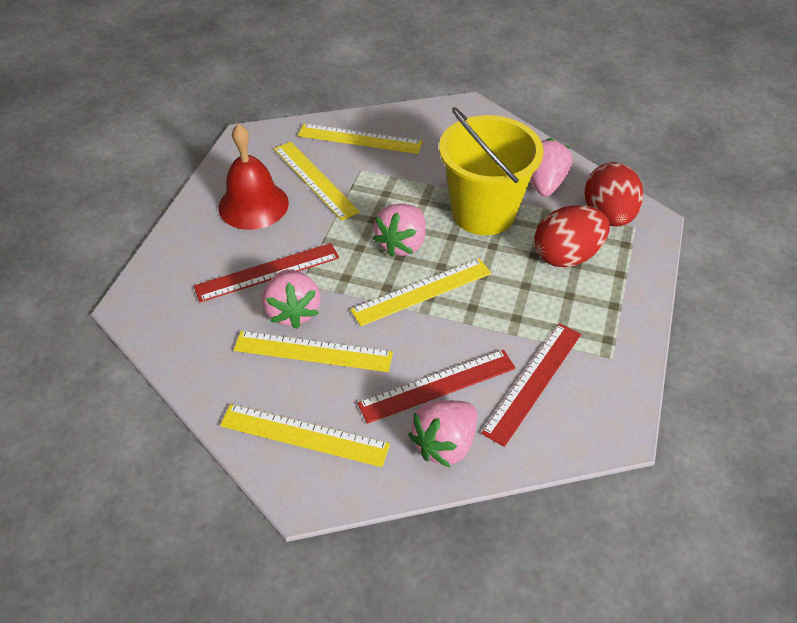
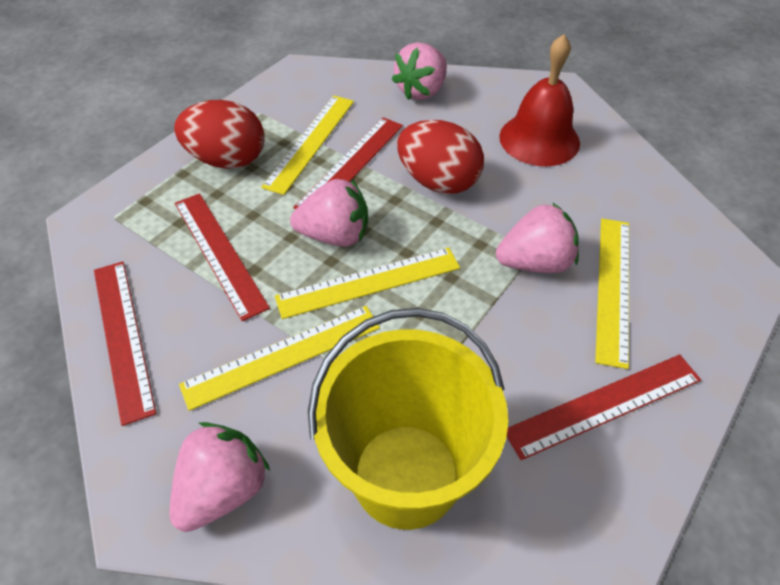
red ruler: [194,243,339,302] [357,350,516,424] [481,323,581,447] = 3 -> [94,261,156,426] [175,193,270,321] [293,117,403,209] [507,354,701,460] = 4
yellow ruler: [220,404,390,467] [234,331,393,372] [274,142,360,221] [298,124,423,154] [350,258,491,326] = 5 -> [179,306,380,411] [261,96,354,195] [275,247,460,319] [595,219,629,369] = 4

